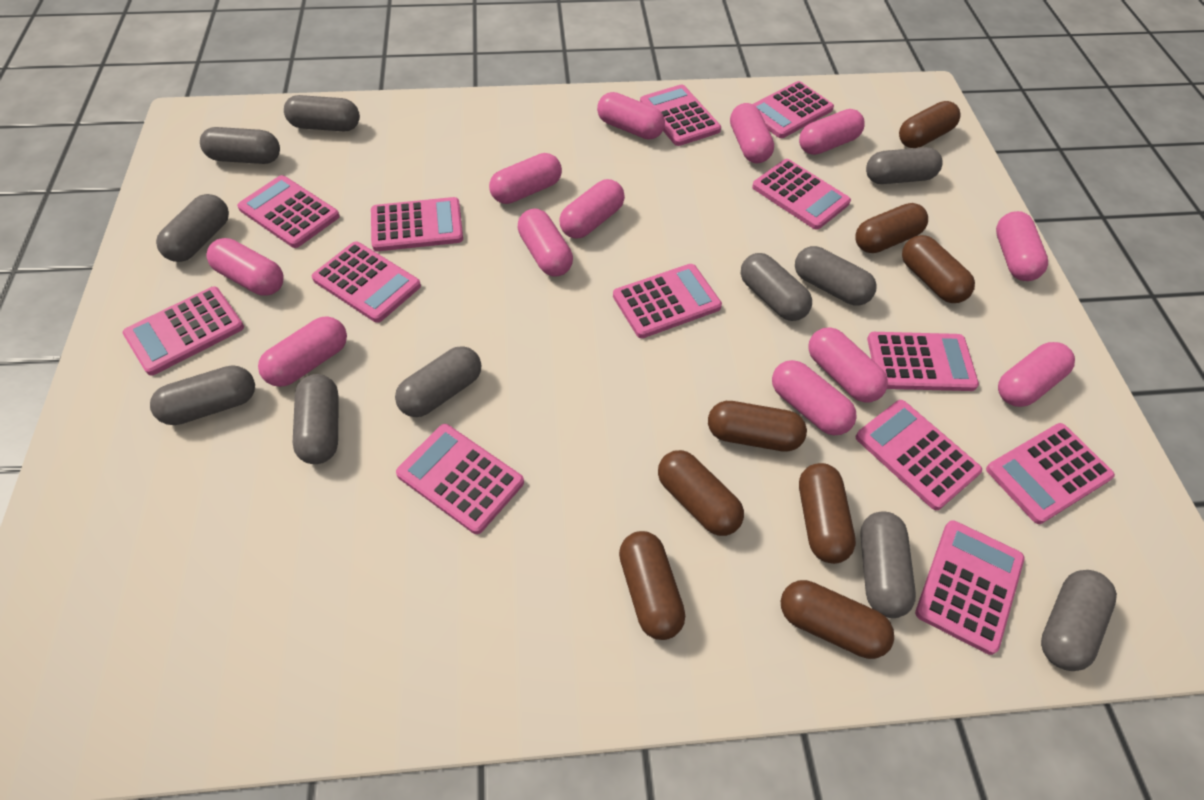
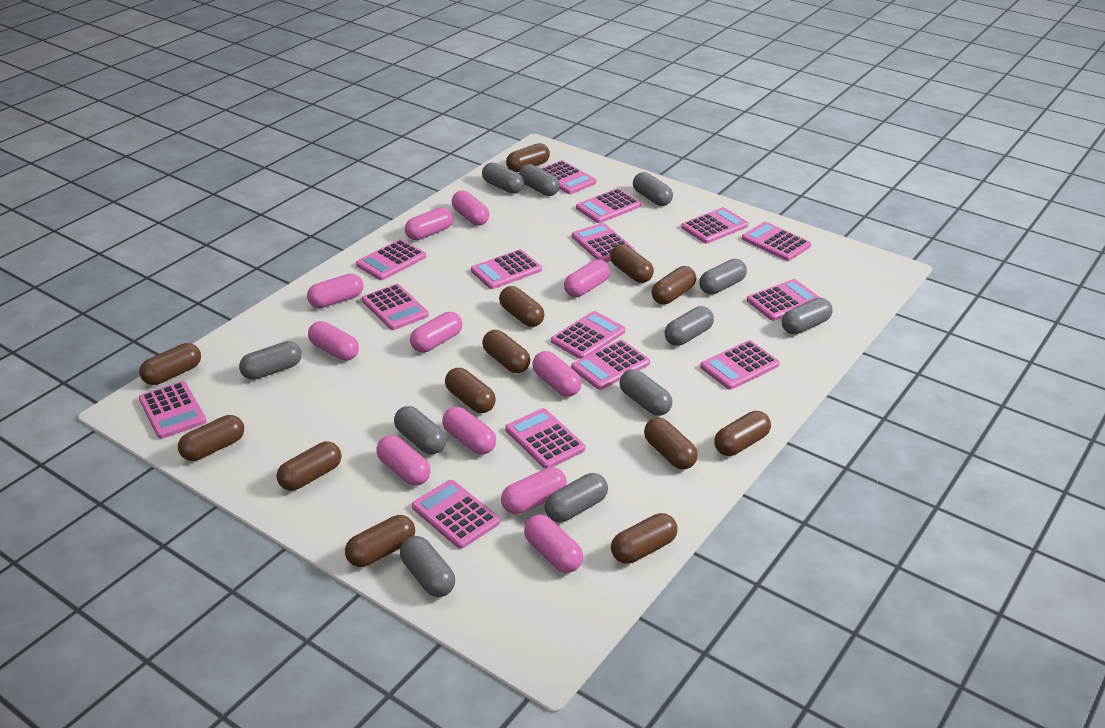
brown capsule: [619,531,685,640] [658,450,744,536] [708,401,807,451] [781,580,894,659] [799,463,856,564] [855,203,928,253] [899,101,960,148] [902,235,975,303] = 8 -> [139,343,201,385] [178,415,244,461] [276,442,341,491] [345,515,415,567] [445,368,496,413] [482,330,530,373] [499,286,545,327] [506,143,550,172] [610,244,654,283] [611,513,678,564] [644,418,698,469] [652,266,696,304] [714,411,771,456] = 13
pink calculator: [122,287,244,376] [237,175,340,248] [312,241,421,323] [371,197,463,251] [396,424,524,534] [613,264,722,338] [640,84,721,146] [752,159,851,230] [753,81,834,138] [856,400,982,510] [867,332,979,391] [915,520,1024,655] [986,423,1115,524] = 13 -> [139,381,207,439] [356,239,426,280] [362,284,429,330] [412,480,500,549] [471,249,542,289] [505,408,585,469] [541,160,596,194] [551,311,625,359] [571,340,650,390] [572,223,634,262] [576,188,641,223] [681,207,748,244] [700,340,780,390] [742,222,811,261] [747,279,820,321] = 15
pink capsule: [207,238,284,296] [258,316,347,387] [489,153,562,204] [517,209,573,277] [559,179,625,239] [597,92,665,140] [730,103,774,163] [772,360,857,435] [799,109,865,155] [808,327,888,402] [996,211,1048,281] [998,342,1075,407] = 12 -> [307,274,363,308] [308,321,359,361] [376,435,431,486] [405,207,453,240] [410,312,462,352] [442,407,496,455] [452,191,489,226] [501,467,567,514] [524,514,583,573] [532,351,582,397] [564,259,610,297] = 11

